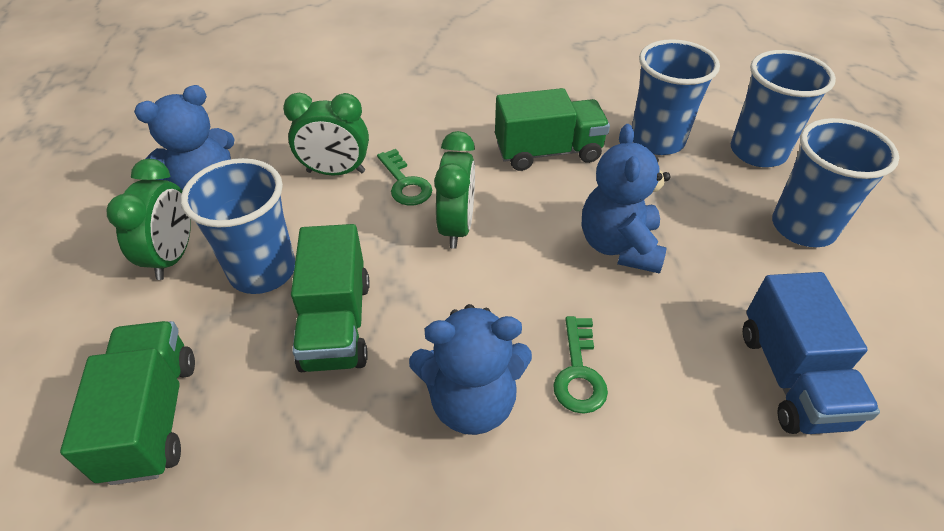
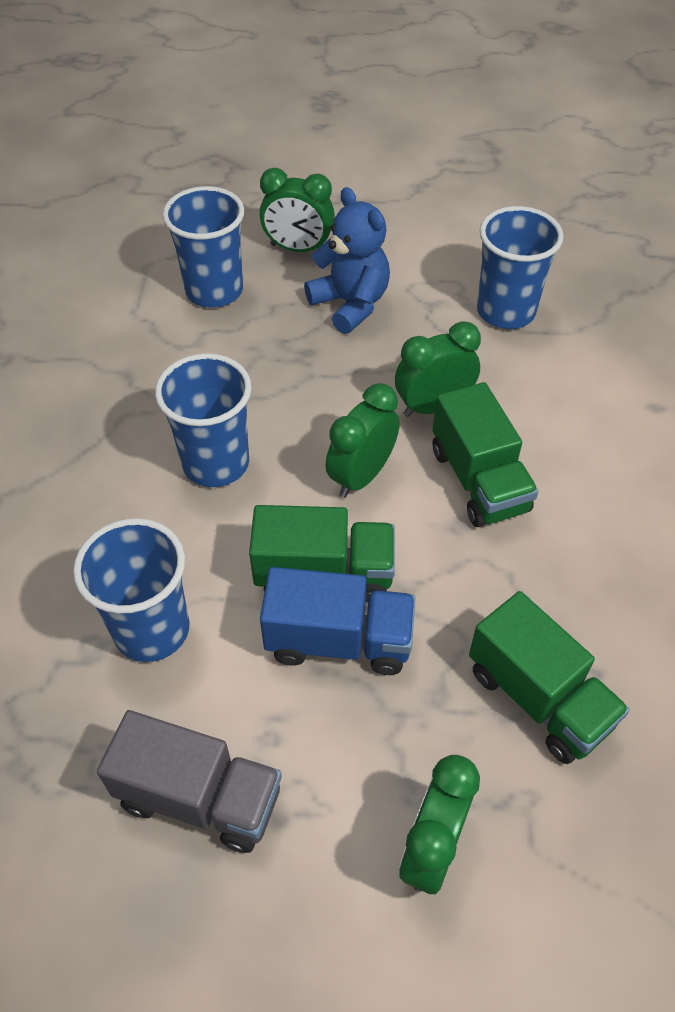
blue teddy bear: [134,85,235,191] [409,304,532,435] [582,124,671,274] = 3 -> [304,187,390,334] = 1
green clock: [107,159,191,280] [283,93,369,175] [434,131,475,249] = 3 -> [259,168,335,252] [326,383,400,498] [395,321,481,417] [399,755,480,894] = 4
green key: [377,149,432,206] [553,316,608,414] = 2 -> none = 0
grey truck: none = 0 -> [97,710,282,853] = 1

